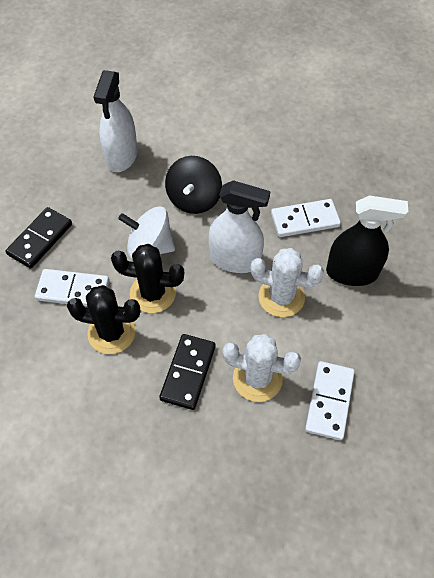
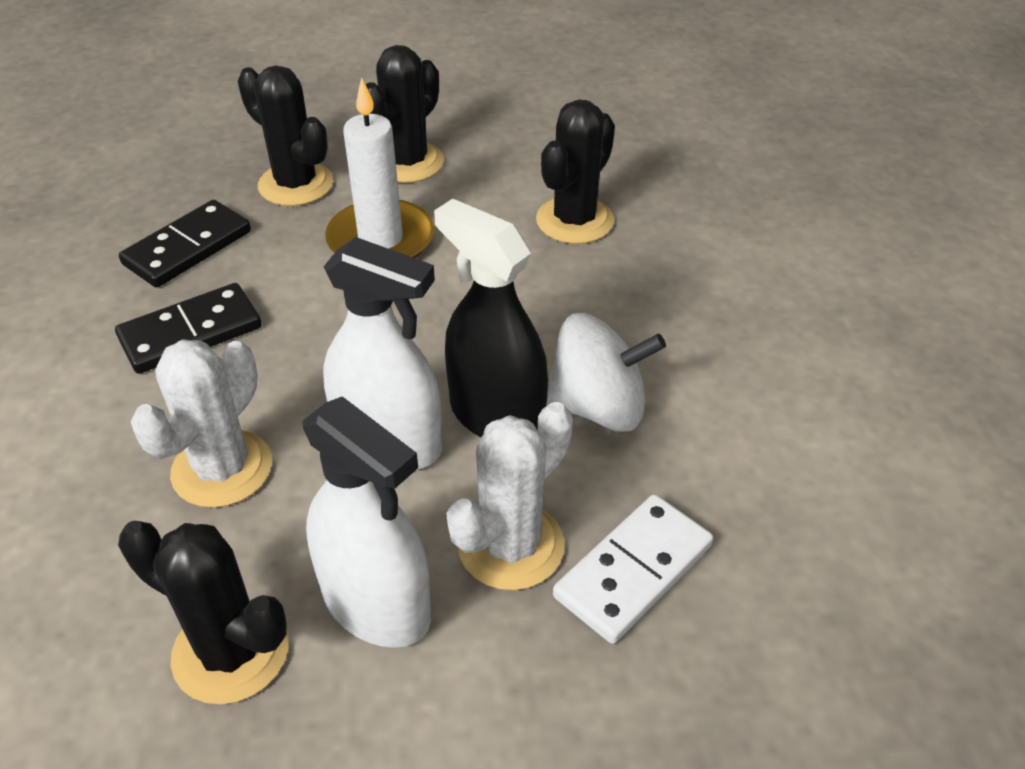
black cactus: [67,285,140,354] [111,244,184,313] = 2 -> [118,521,289,705] [238,65,333,206] [366,45,444,183] [536,100,615,244] = 4
black spinning top: [165,156,222,214] = 1 -> none = 0
white candle: none = 0 -> [325,78,434,258] = 1
white domino: [35,269,109,306] [271,199,341,237] [305,361,355,440] = 3 -> [553,494,713,644] = 1

